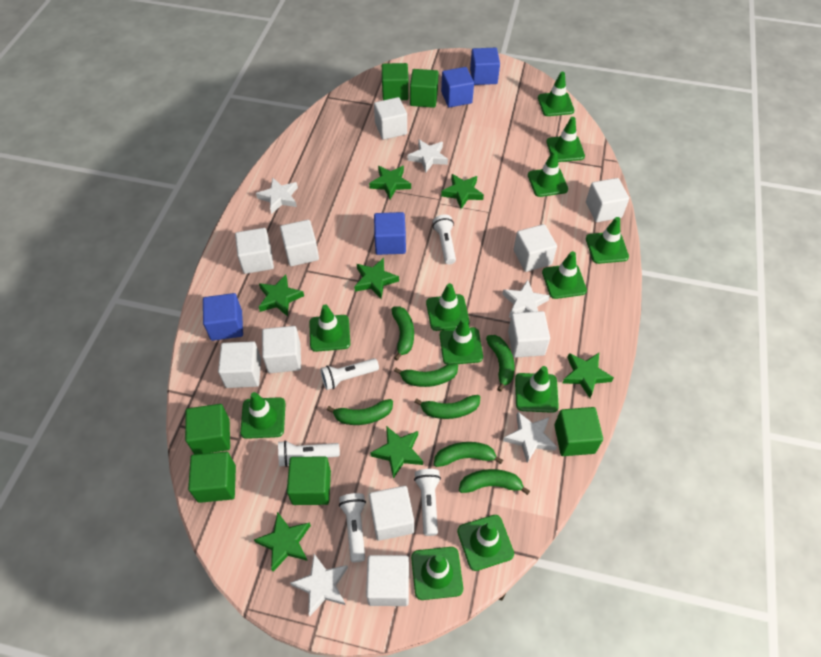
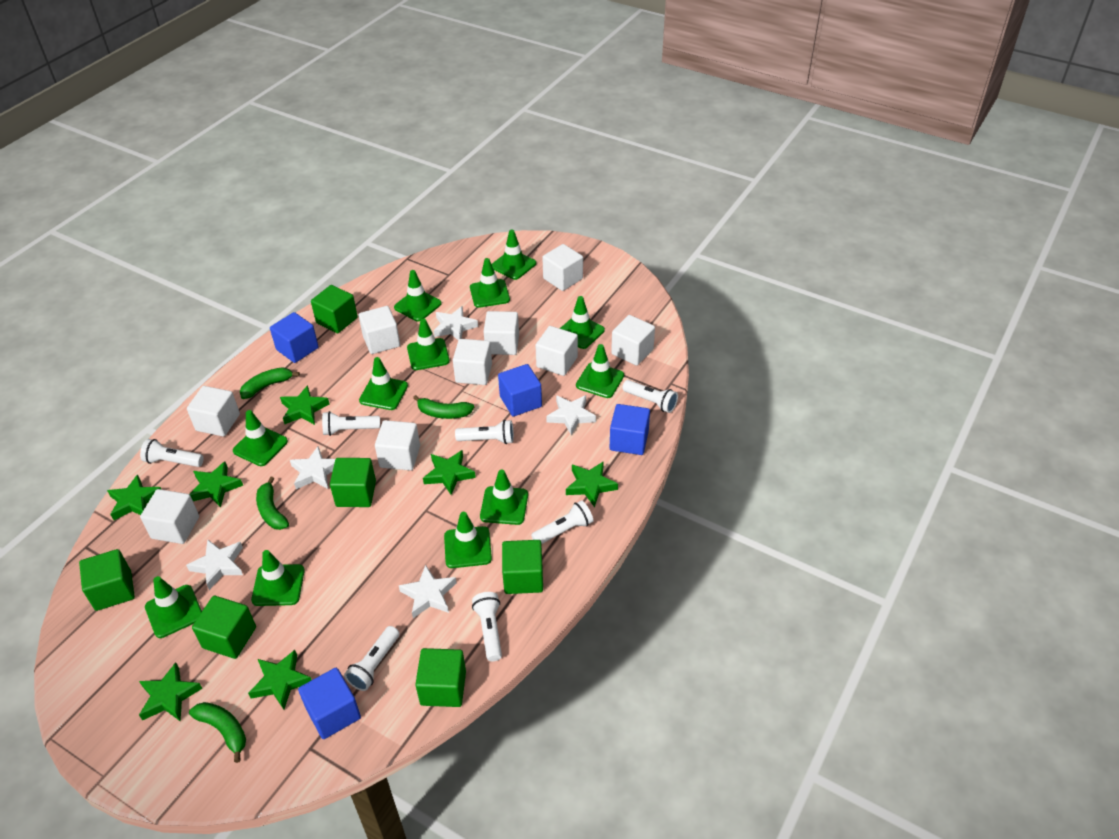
green banana: [327,399,393,425] [391,307,414,360] [394,363,458,387] [414,395,480,419] [434,442,503,467] [459,469,530,495] [486,335,514,392] = 7 -> [189,702,246,763] [240,367,300,399] [256,477,289,530] [413,395,474,419] = 4
white cube: [218,341,261,388] [235,228,274,274] [262,326,301,373] [280,220,319,266] [366,555,409,606] [369,486,414,541] [374,97,407,140] [508,311,550,358] [513,224,557,272] [586,178,629,222] = 10 -> [140,489,199,544] [187,386,240,437] [359,306,400,354] [375,420,420,470] [453,339,492,385] [484,311,519,355] [535,326,578,376] [542,244,583,291] [611,315,655,366] = 9
white flashlight: [278,440,340,467] [320,358,379,390] [339,493,366,562] [414,469,441,536] [433,215,456,264] = 5 -> [140,439,204,467] [322,411,380,436] [344,626,399,691] [455,420,514,444] [472,592,502,661] [531,500,593,544] [623,380,678,413] = 7

